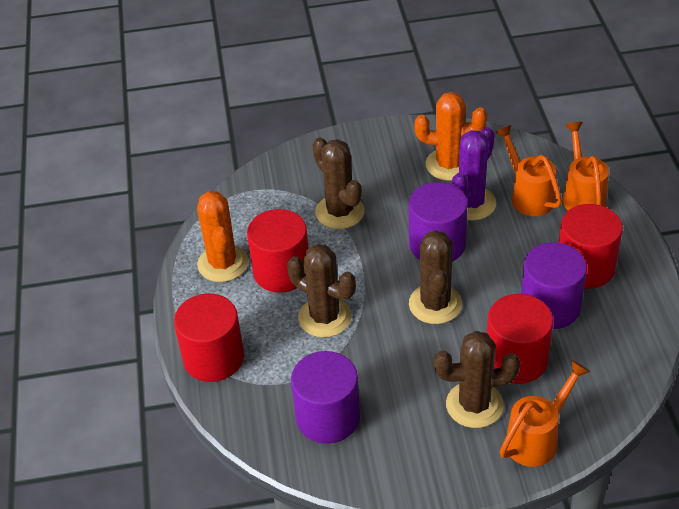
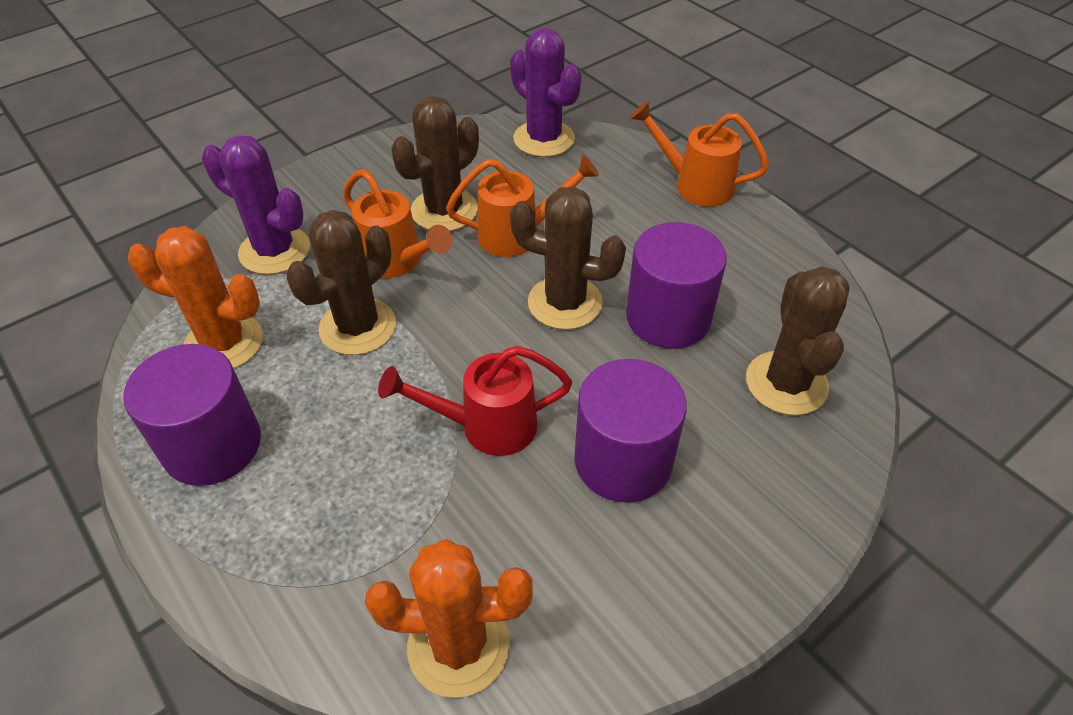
purple cactus: [452,127,496,221] = 1 -> [202,135,310,275] [510,28,582,157] = 2
red cylinder: [174,294,244,382] [247,209,309,293] [487,294,553,384] [559,204,623,288] = 4 -> none = 0
red watering can: none = 0 -> [378,346,572,456] = 1

